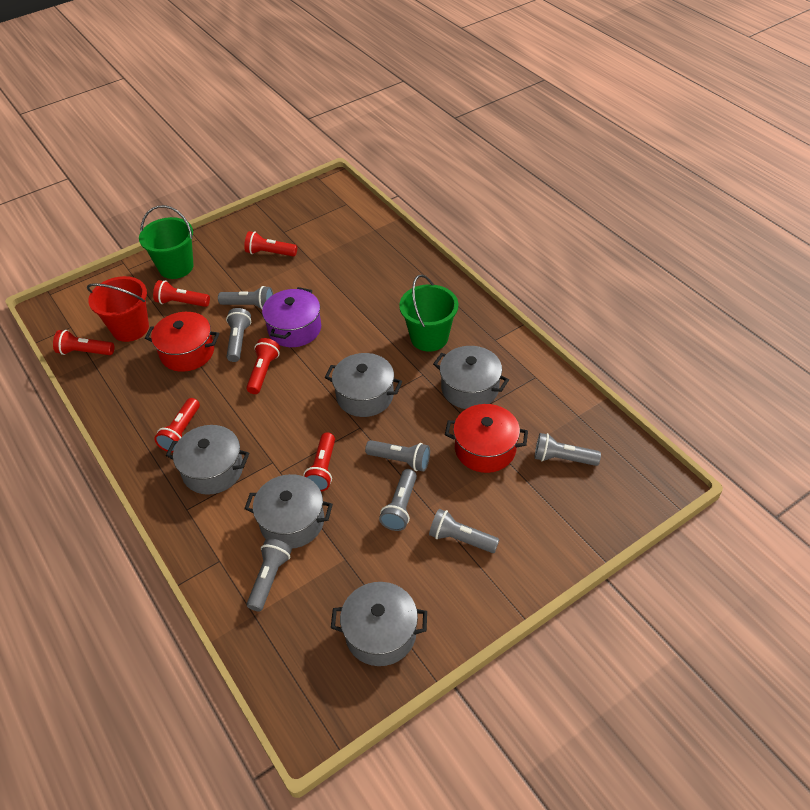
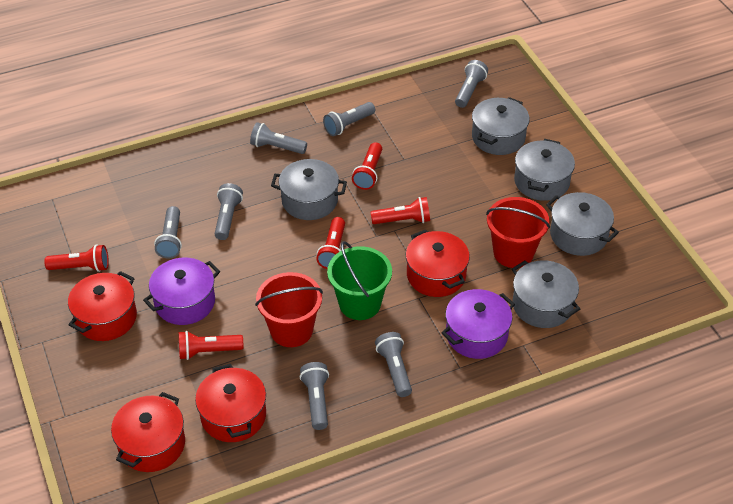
green bucket: [139,205,193,279] [399,274,458,352] = 2 -> [327,241,392,320] = 1
purple pot: [262,287,321,347] = 1 -> [143,258,220,325] [442,289,515,359] = 2
red bucket: [87,276,149,342] = 1 -> [255,272,323,347] [486,197,550,268] = 2
red flashlight: [53,330,114,355] [153,280,210,307] [154,398,200,452] [244,231,297,257] [246,338,280,394] [303,432,335,492] = 6 -> [44,245,109,272] [179,331,243,360] [316,217,345,269] [352,142,382,190] [371,197,430,224] = 5
red pot: [145,312,219,372] [445,404,528,473] = 2 -> [68,271,137,341] [111,392,185,472] [195,364,266,442] [406,230,470,297] = 4

